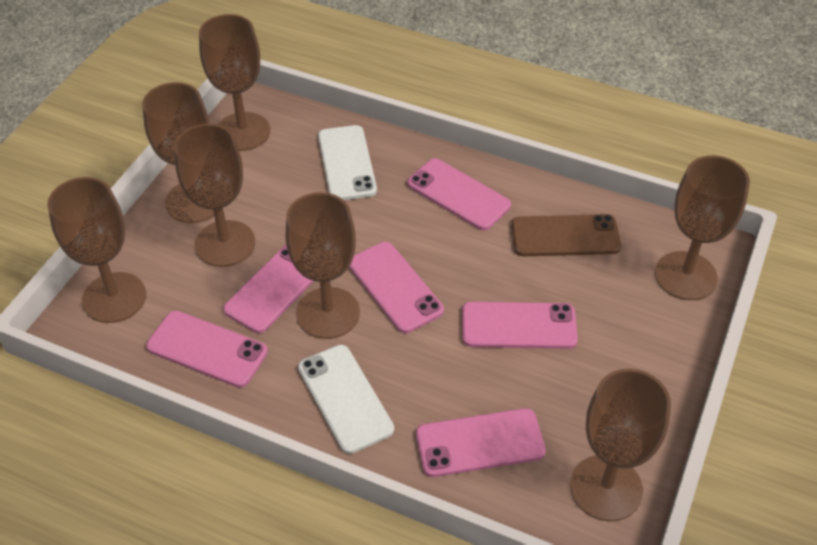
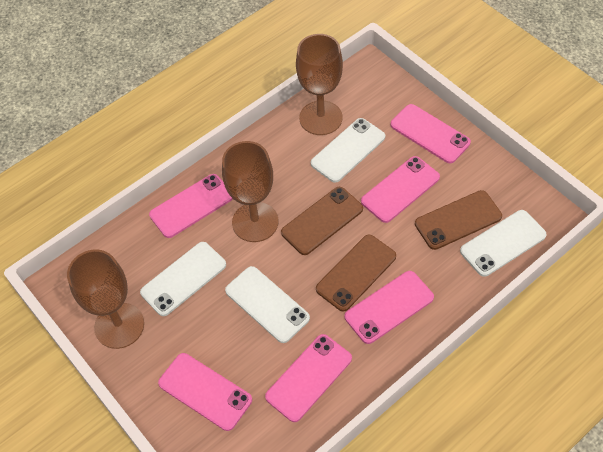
brown goblet: [47,177,146,323] [142,82,214,223] [174,124,255,267] [199,14,270,151] [286,192,360,339] [570,369,671,521] [655,155,750,300] = 7 -> [67,249,144,349] [222,141,278,242] [296,34,343,135] = 3
brown phone: [511,214,621,256] = 1 -> [281,187,363,255] [316,235,396,312] [415,190,502,250] = 3
white phone: [298,345,394,454] [318,125,377,200] = 2 -> [140,242,226,316] [225,266,310,343] [311,118,385,183] [460,210,547,277] = 4

